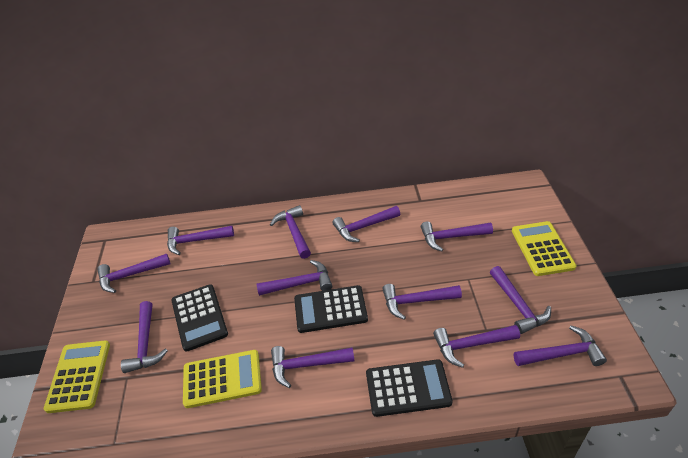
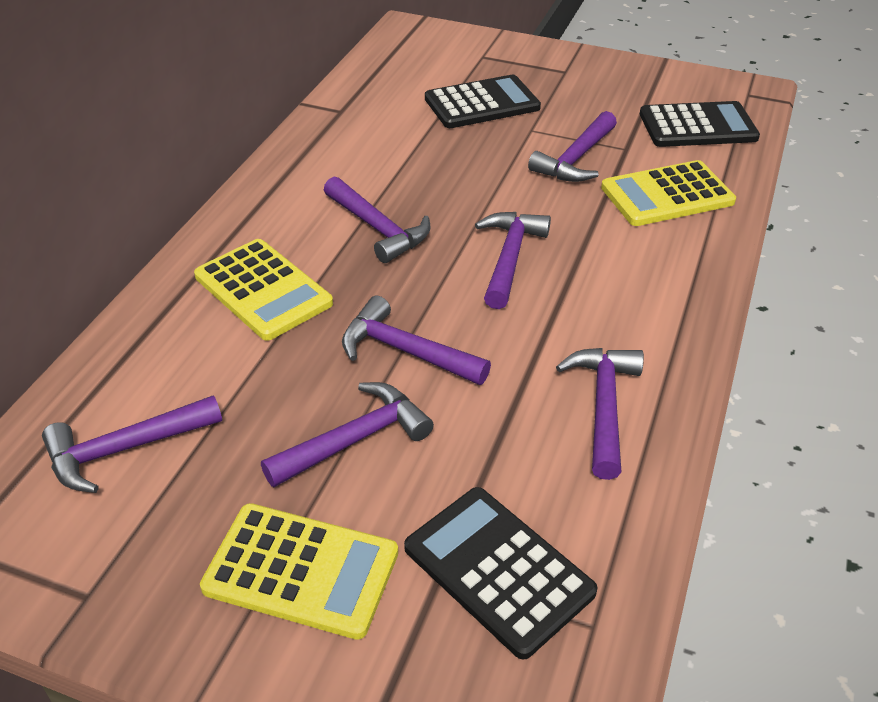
purple hammer: [97,254,170,293] [121,301,168,373] [167,226,234,255] [257,260,332,296] [270,205,311,259] [271,346,355,388] [332,206,400,242] [382,284,462,320] [421,221,493,251] [433,325,520,368] [490,266,551,334] [514,325,607,366] = 12 -> [42,395,222,493] [261,382,434,487] [324,176,430,263] [342,296,491,385] [475,212,551,309] [528,111,617,182] [556,348,644,480] = 7

